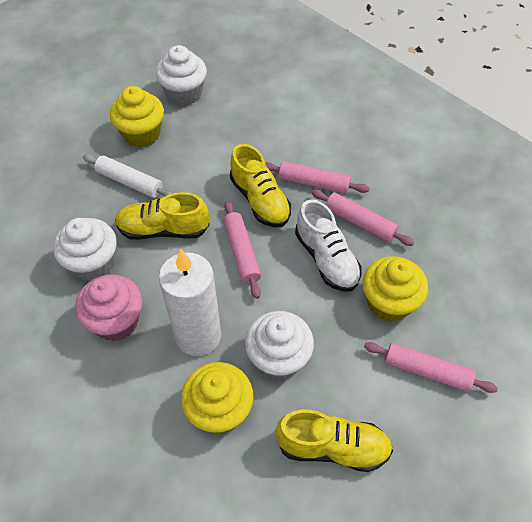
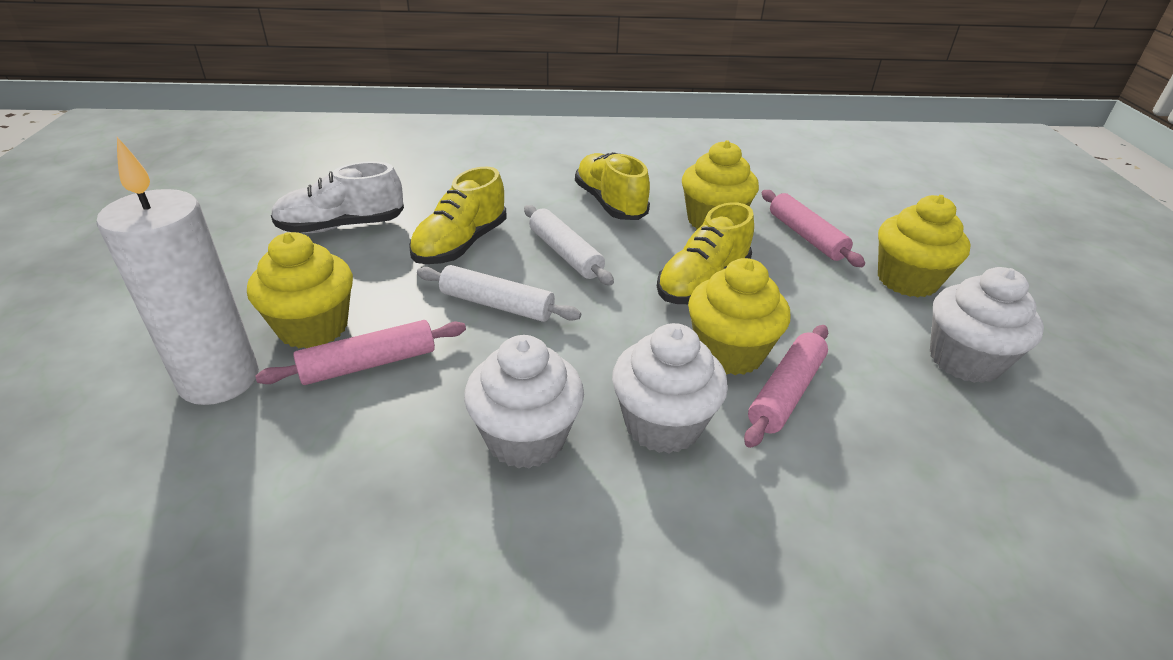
pink cupcake: [75,275,142,341] = 1 -> none = 0
pink rolling pin: [223,201,261,299] [265,161,369,194] [311,190,414,246] [364,342,498,393] = 4 -> [255,320,466,385] [744,325,828,448] [762,190,865,267] = 3
white rolling pin: [83,154,173,198] = 1 -> [417,265,581,322] [524,205,614,285] = 2
yellow cupcake: [110,86,164,148] [181,362,253,434] [363,256,428,322] = 3 -> [247,232,353,349] [682,140,759,229] [688,258,790,375] [878,195,971,297] = 4

